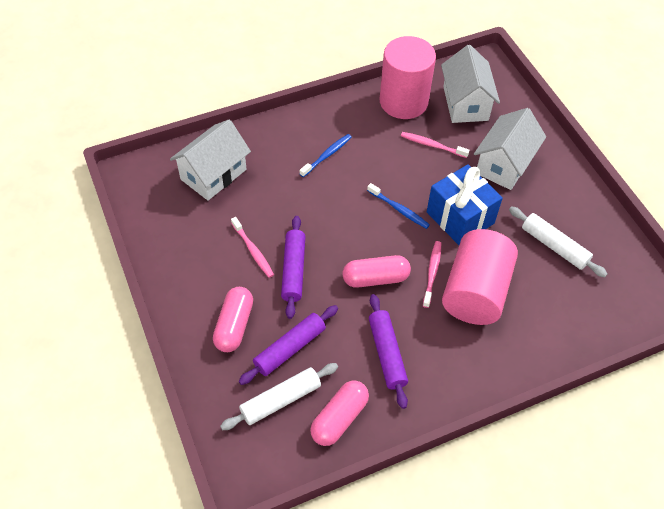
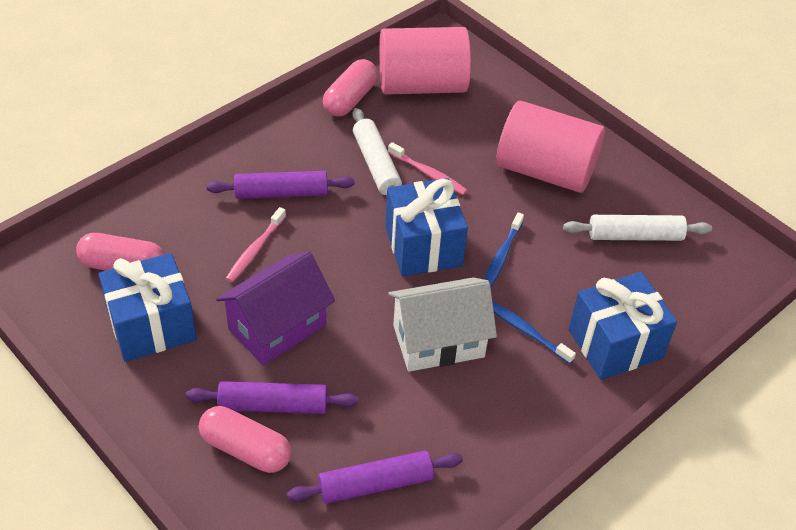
blue gift: [427,165,503,245] = 1 -> [98,253,197,362] [385,178,468,276] [569,272,677,380] = 3
pink toothbrush: [231,217,274,278] [401,132,470,158] [423,241,441,308] = 3 -> [226,207,286,282] [388,142,467,195] = 2
purple house: none = 0 -> [216,252,335,366] = 1
white house: [170,119,251,200] [441,45,500,123] [474,108,546,190] = 3 -> [388,277,497,372] = 1

